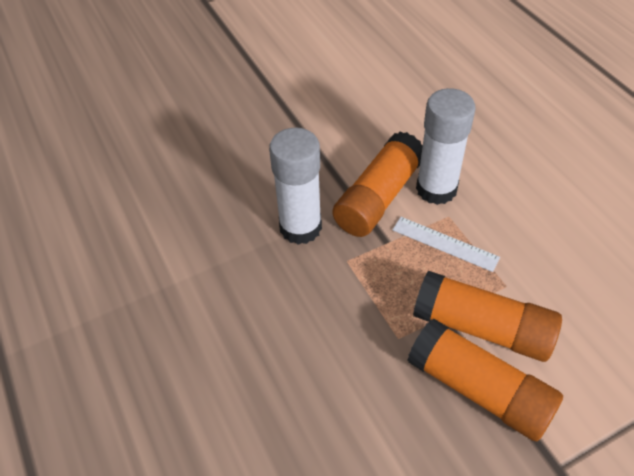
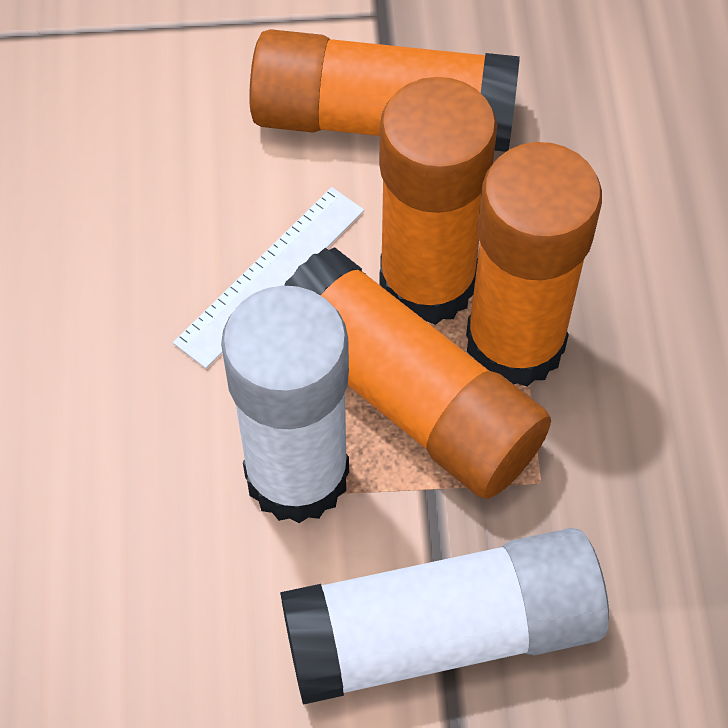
orange glue stick: [333,132,423,237] [408,319,563,442] [413,271,562,362] = 3 -> [249,29,520,152] [284,247,551,499] [379,77,497,325] [466,142,602,387] = 4

